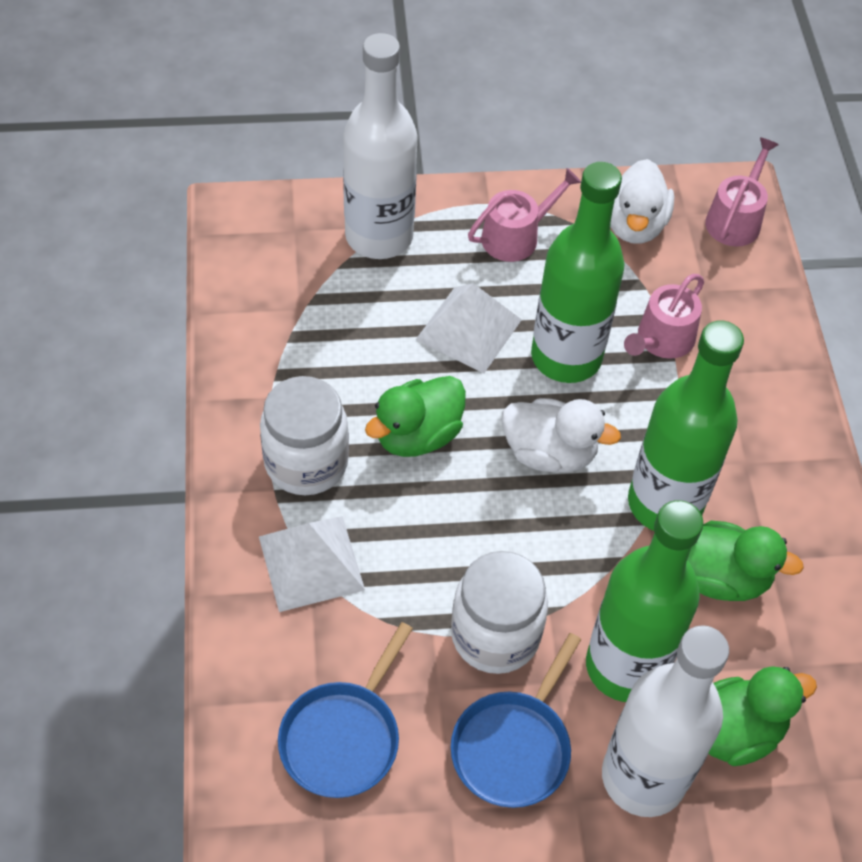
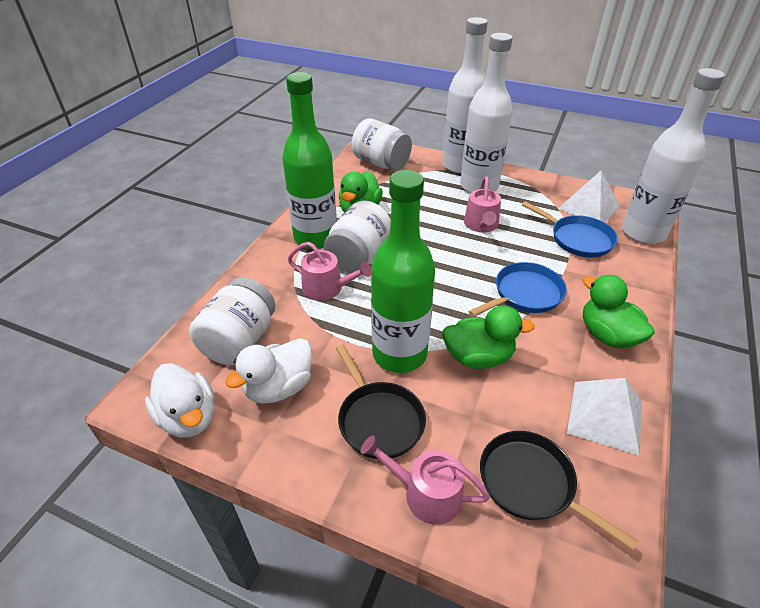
black pan: none = 0 -> [336,344,426,459] [480,431,638,550] = 2
green bottle: [531,162,624,383] [586,500,704,702] [628,320,744,531] = 3 -> [282,72,337,249] [371,170,435,373] = 2
white bottle: [343,33,418,259] [602,625,729,817] = 2 -> [442,17,488,174] [460,33,513,193] [622,68,725,244] = 3
white jar: [260,376,349,495] [451,551,548,674] = 2 -> [189,277,275,365] [324,201,391,273] [352,118,412,170] = 3

